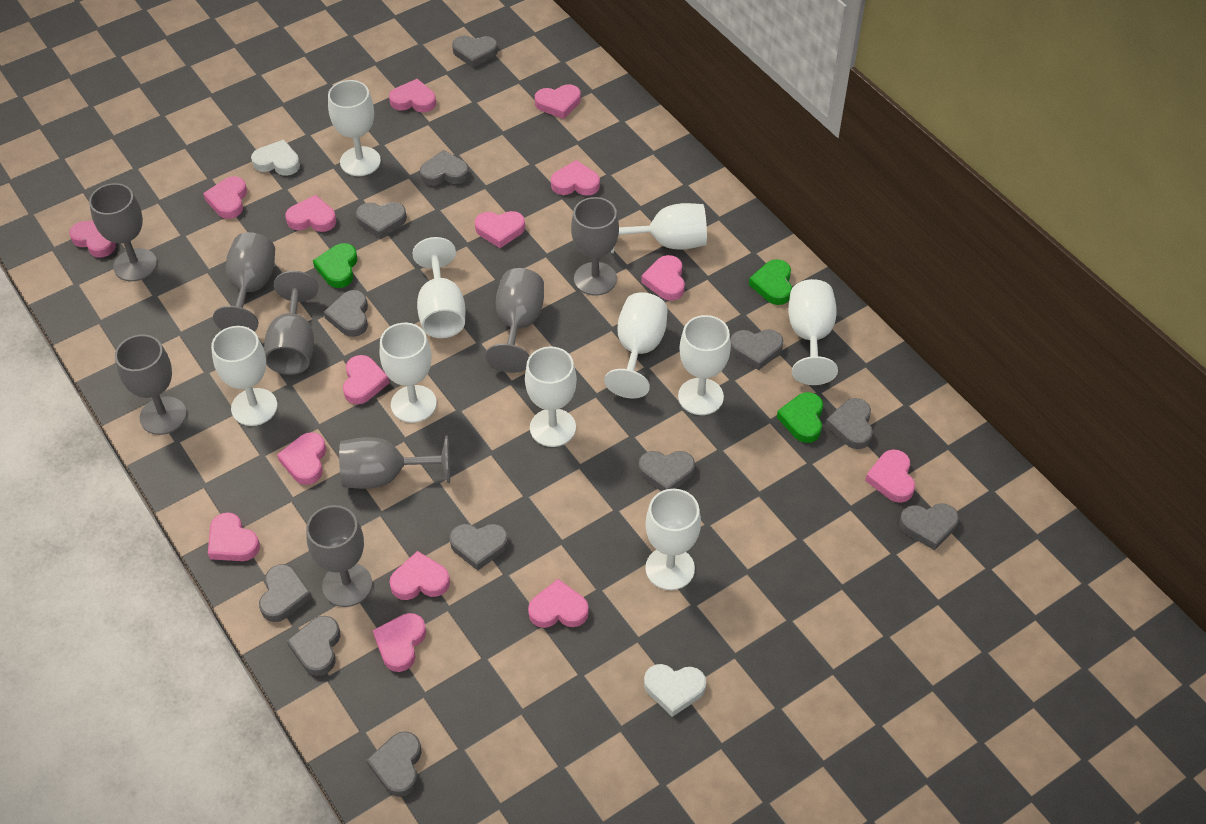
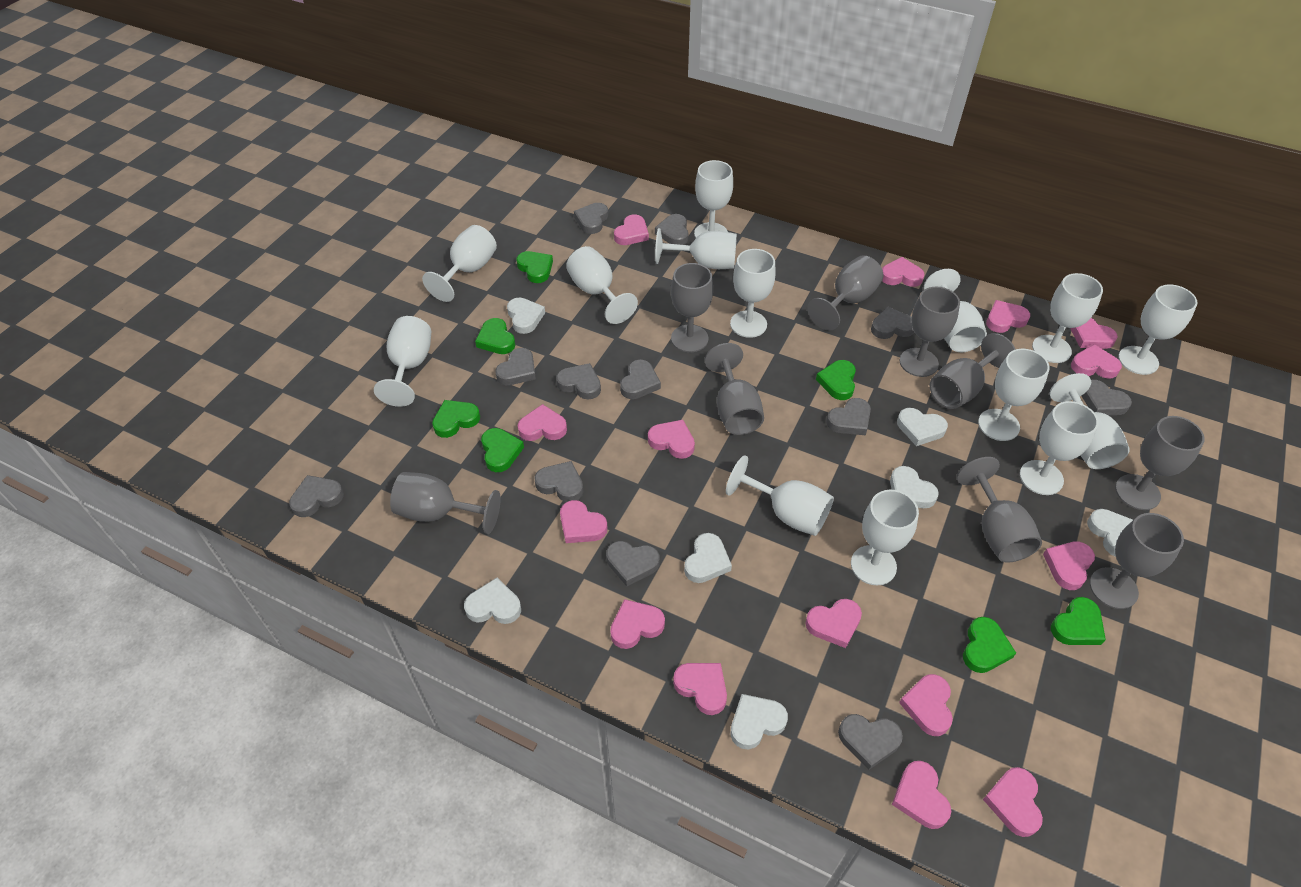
green heart: [313,243,357,288] [749,259,792,305] [777,392,823,443] = 3 -> [432,400,480,438] [475,318,515,354] [481,428,524,472] [516,251,553,283] [816,360,856,400] [963,617,1016,673] [1051,597,1106,645] = 7
grey goblet: [89,183,157,281] [115,335,187,435] [213,232,275,331] [264,271,318,375] [306,505,372,607] [339,435,450,489] [485,268,544,373] [571,197,619,296] = 8 -> [390,472,501,534] [671,263,713,352] [705,343,764,435] [807,256,883,331] [900,287,960,377] [930,333,1016,409] [957,457,1042,563] [1090,513,1184,609] [1115,416,1205,510] = 9
white goblet: [211,326,277,426] [328,80,381,176] [380,323,437,423] [412,237,465,338] [525,346,577,447] [604,292,668,398] [611,203,707,253] [645,489,701,590] [678,315,731,415] [788,279,838,385] = 10 -> [374,316,431,407] [422,225,497,302] [566,246,638,324] [655,228,737,269] [694,160,733,238] [726,455,834,536] [730,249,776,338] [851,490,919,585] [924,269,987,352] [978,349,1050,441] [1020,401,1099,495] [1032,273,1103,363] [1050,373,1130,469] [1118,284,1197,375] = 14
white heart: [251,140,300,176] [644,664,706,717] = 2 -> [464,578,521,624] [507,298,545,334] [684,533,732,583] [730,694,788,750] [890,466,939,508] [897,408,948,446] [1087,509,1133,557] = 7

